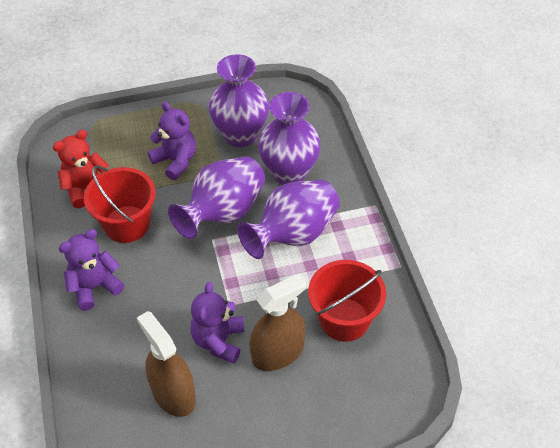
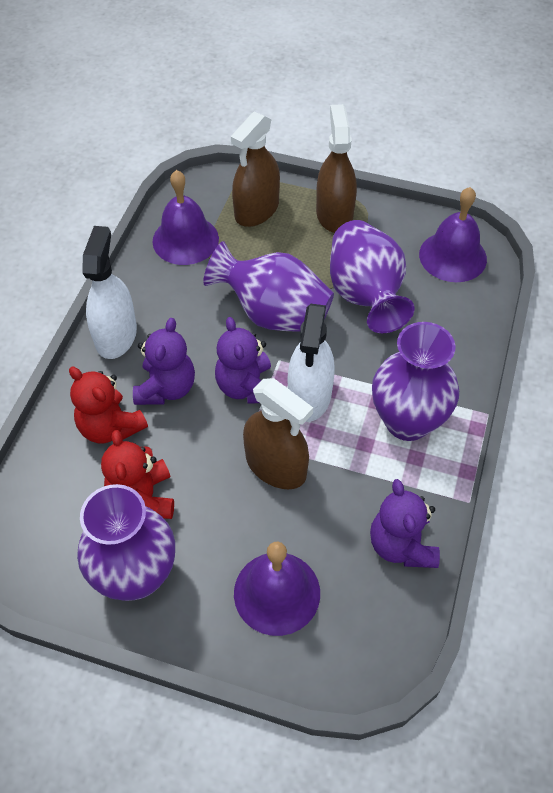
brown spray bottle: [137,311,196,417] [249,274,306,371] = 2 -> [231,111,280,227] [243,378,313,489] [316,104,357,233] = 3
purple bell: none = 0 -> [152,170,219,265] [234,542,320,636] [419,187,487,282] = 3
red bucket: [84,166,156,243] [308,260,386,341] = 2 -> none = 0
red teddy bear: [53,130,109,208] = 1 -> [69,367,148,443] [101,430,174,519] = 2
white spray bottle: none = 0 -> [82,226,137,359] [288,304,335,422] = 2

